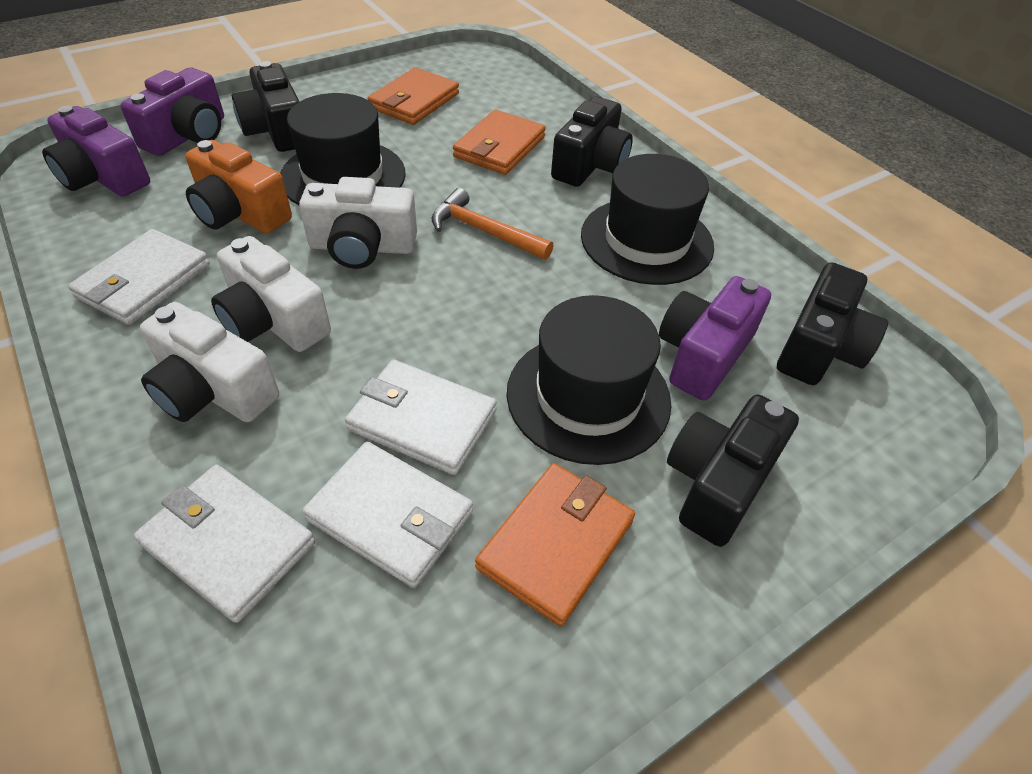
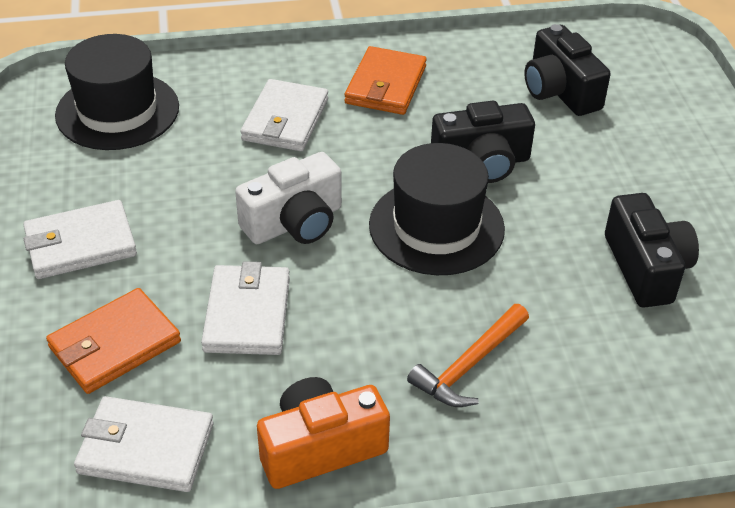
black camera: [232,61,300,152] [551,97,633,187] [667,395,799,547] [777,262,888,385] = 4 -> [431,101,535,183] [524,24,611,116] [605,193,699,308] = 3
black hat: [280,93,405,205] [507,295,671,465] [581,154,714,285] = 3 -> [55,34,179,150] [369,143,505,275] = 2
orange wallet: [367,67,459,125] [453,110,546,175] [475,463,635,627] = 3 -> [46,288,181,394] [345,46,427,115] = 2
purple camera: [42,106,150,196] [120,68,224,156] [659,276,771,401] = 3 -> none = 0
white camera: [140,302,279,422] [211,236,331,352] [299,177,417,269] = 3 -> [235,152,342,244] = 1

